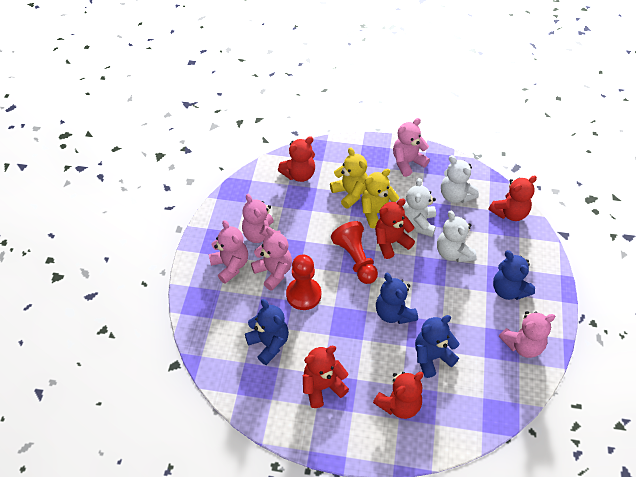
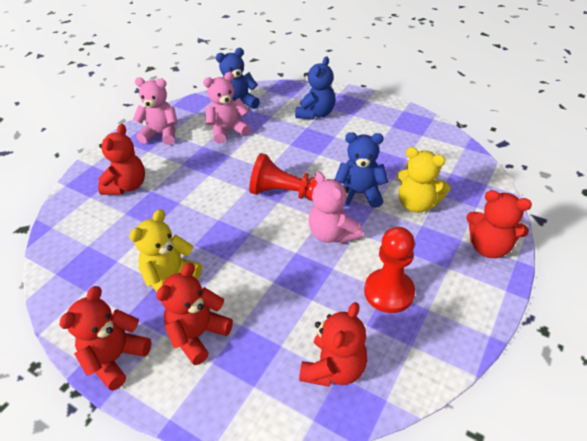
blue teddy bear: [245,299,289,365] [376,273,418,324] [415,315,459,378] [493,250,535,300] = 4 -> [216,48,260,109] [295,56,335,120] [334,132,388,208] = 3
pink teddy bear: [209,220,248,284] [242,194,281,243] [251,227,292,291] [393,118,430,177] [499,311,556,358] = 5 -> [133,78,178,145] [203,72,251,144] [308,171,363,244] = 3
white teddy bear: [403,178,436,237] [437,211,476,262] [441,155,479,203] = 3 -> none = 0

